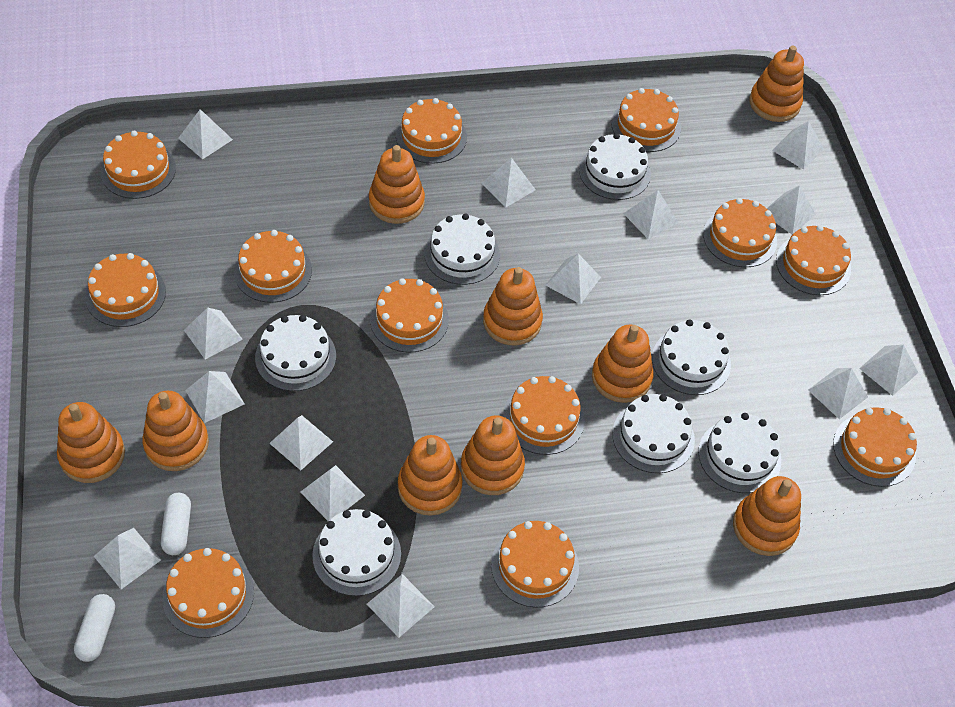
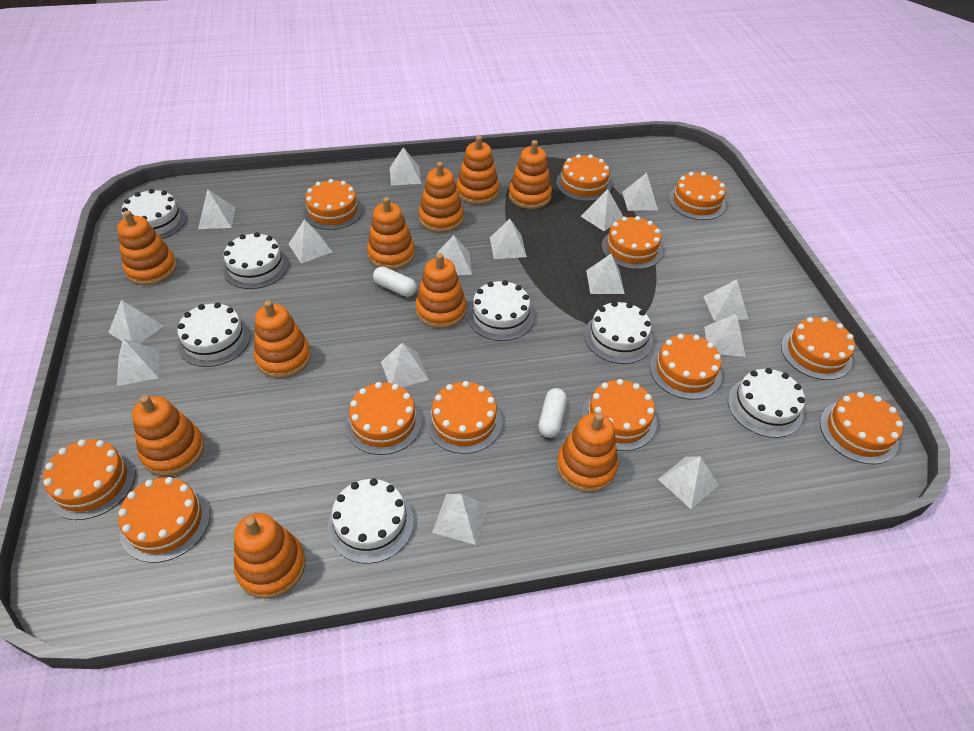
orange stacking toy: [57,402,125,483] [142,391,209,471] [369,145,425,224] [398,435,463,516] [461,416,525,495] [483,267,543,346] [592,325,654,403] [733,476,801,556] [749,46,804,122] = 9 -> [117,210,177,285] [132,395,204,476] [234,513,306,599] [254,300,311,378] [367,197,415,270] [415,253,466,328] [419,162,464,233] [456,136,499,205] [509,140,552,209] [557,413,618,492] = 10
white pyramid: [94,528,161,589] [178,109,233,159] [184,307,243,359] [185,371,244,423] [269,415,333,470] [301,465,365,521] [367,574,434,638] [482,158,536,208] [545,254,601,304] [623,190,679,239] [767,185,816,235] [772,121,824,170] [808,368,868,419] [859,345,919,396] = 14 -> [108,300,163,344] [117,339,159,386] [198,189,235,229] [289,219,332,263] [381,343,429,387] [390,147,421,186] [432,494,489,545] [436,235,472,275] [490,219,527,259] [581,189,623,231] [586,254,625,294] [622,173,658,211] [658,457,719,509] [703,280,748,321] [704,313,746,357] = 15

